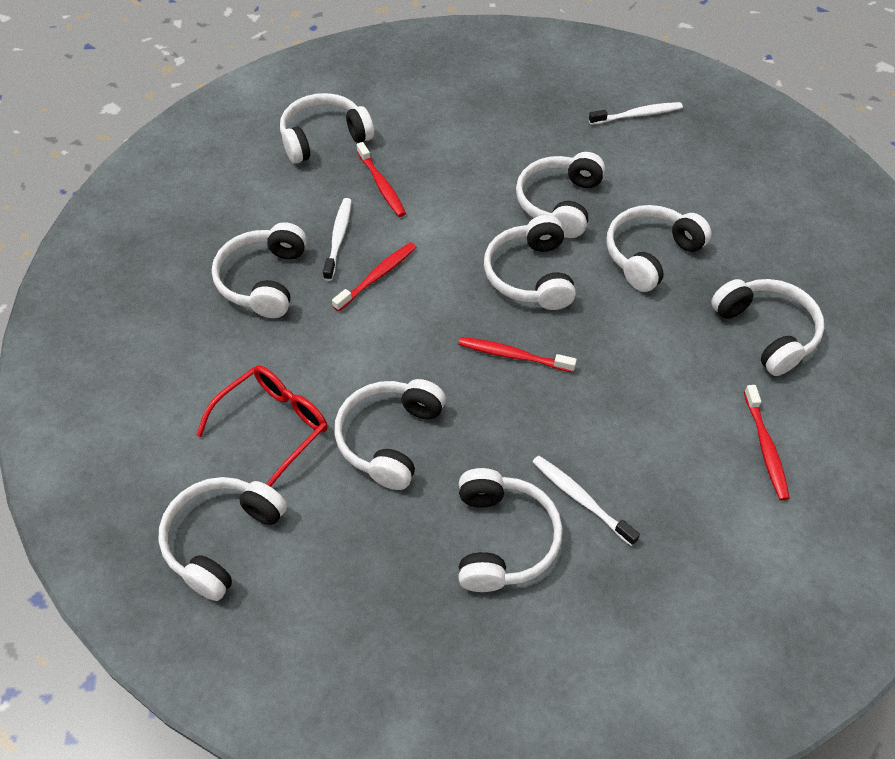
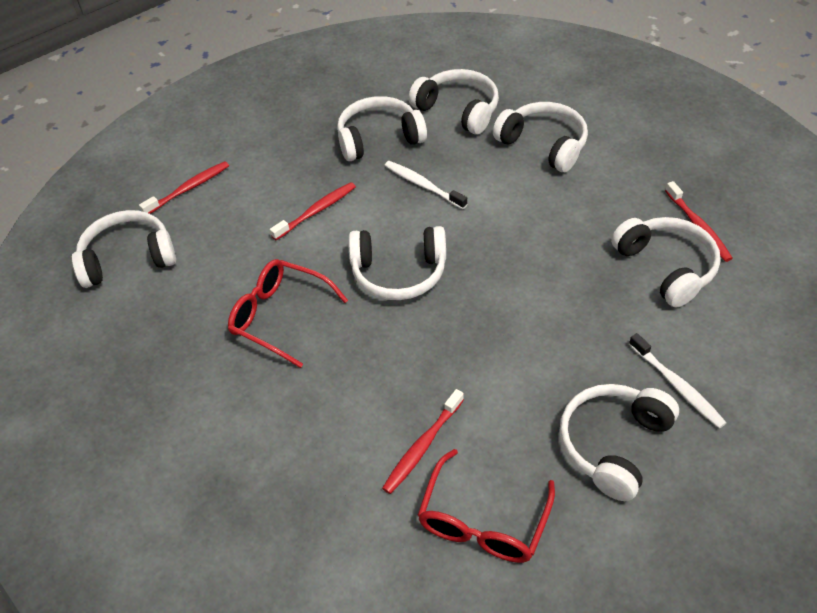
red glasses: [196,365,328,487] = 1 -> [228,259,348,368] [418,449,555,563] = 2
white headphones: [159,477,287,601] [212,222,307,318] [280,93,374,164] [334,379,446,490] [459,468,563,592] [484,215,576,310] [516,152,605,238] [606,205,712,292] [711,279,824,376] = 9 -> [72,210,176,288] [337,96,427,161] [348,226,446,300] [409,69,499,134] [493,102,588,172] [559,384,679,501] [611,217,721,307] = 7
white toothbrush: [323,198,352,281] [533,455,640,546] [589,102,683,125] = 3 -> [384,161,467,209] [629,333,726,429] = 2

